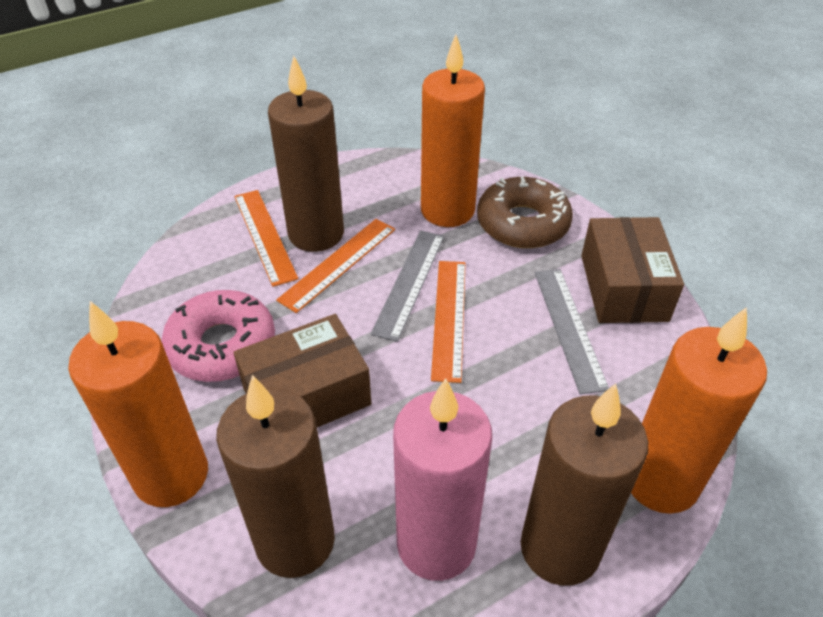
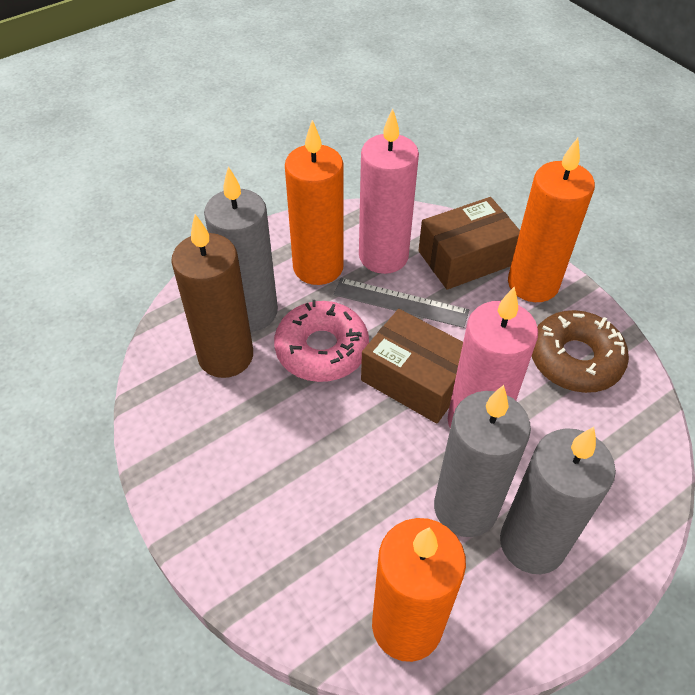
brown candle: [216,375,335,578] [268,56,344,252] [521,384,648,586] = 3 -> [171,214,253,378] = 1
grey candle: none = 0 -> [204,166,278,332] [434,385,531,537] [500,427,616,574] = 3
grey ruler: [371,231,444,342] [535,269,609,394] = 2 -> [334,278,469,328] = 1
orange ruler: [234,190,298,287] [276,219,395,313] [431,261,466,383] = 3 -> none = 0
pink candle: [393,378,492,581] = 1 -> [359,109,419,274] [448,287,538,428] = 2

